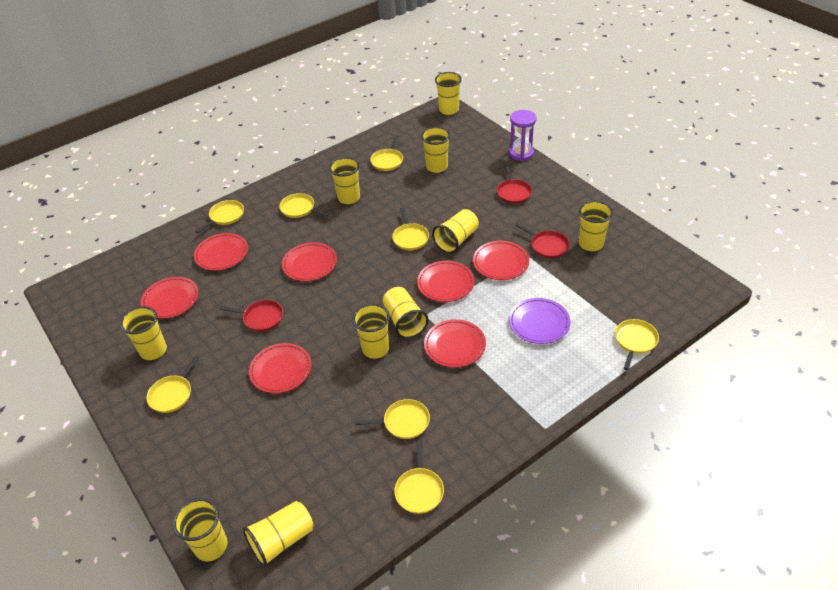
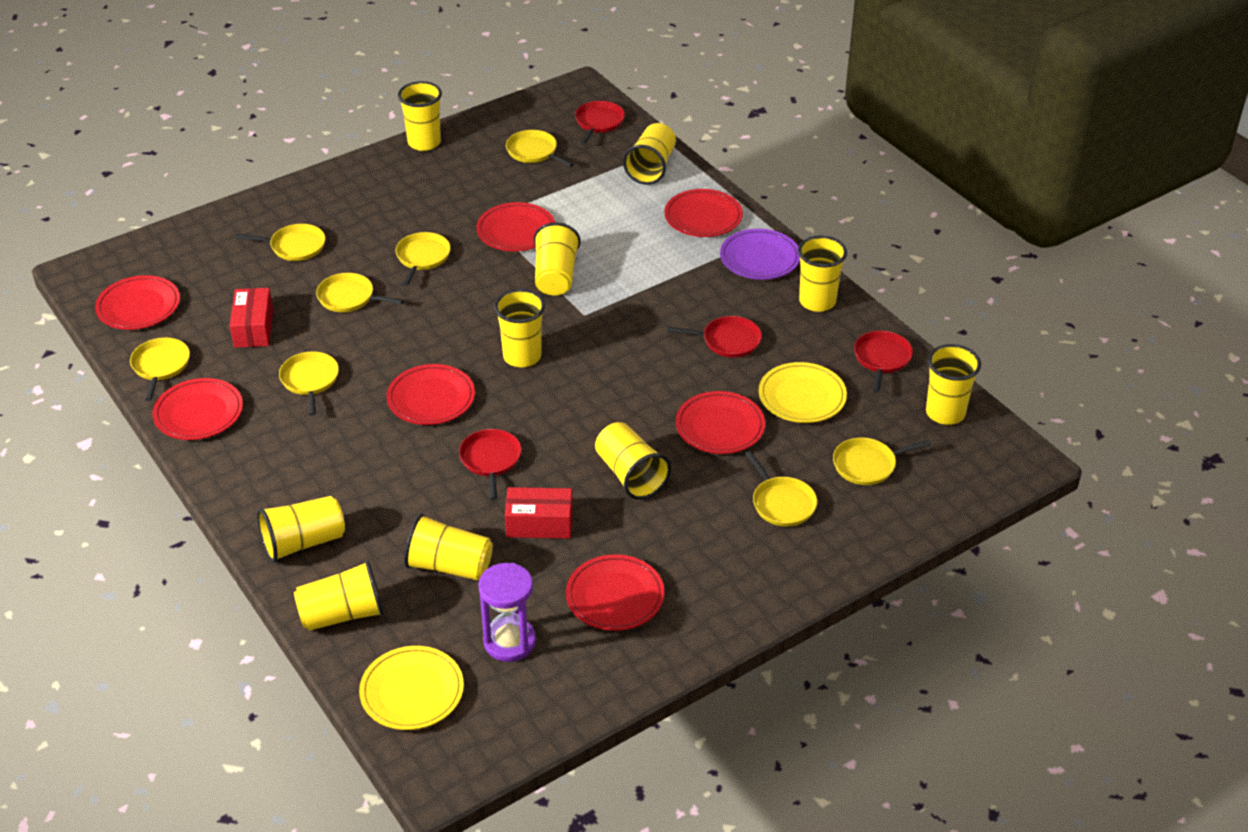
red box: none = 0 -> [230,288,273,348] [505,487,573,539] = 2
red pan: [220,300,283,332] [497,164,532,204] [515,223,570,258] = 3 -> [459,429,521,500] [575,101,625,145] [668,316,762,358] [854,331,913,393] = 4
yellow plate: none = 0 -> [359,646,464,730] [759,362,847,423] = 2

